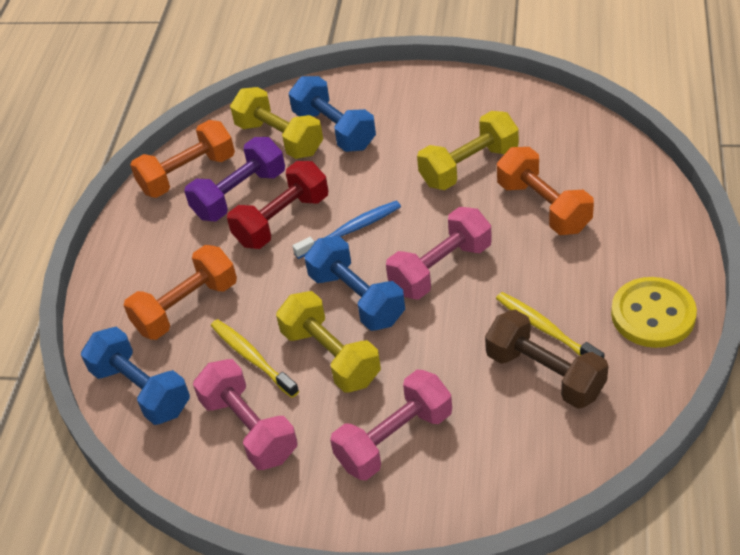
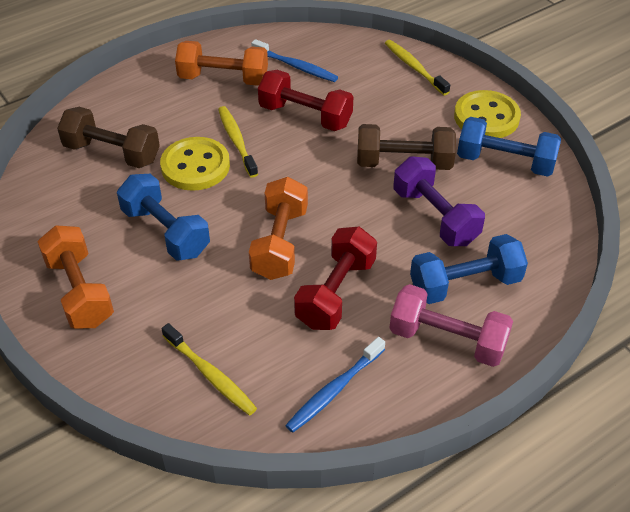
blue toothbrush: [292,201,401,259] = 1 -> [251,39,338,82] [285,337,385,433] = 2
brown dumbbell: [485,310,608,409] = 1 -> [57,107,160,168] [357,124,456,170] = 2
pink dumbbell: [193,359,298,470] [330,369,452,480] [386,207,492,300] = 3 -> [390,284,513,367] = 1
red dumbbell: [227,161,328,249] = 1 -> [258,70,353,131] [294,227,377,330] = 2
yellow button: [611,277,697,348] = 1 -> [160,137,230,191] [454,90,521,138] = 2
yellow dumbbell: [230,87,323,159] [276,291,381,393] [417,111,519,190] = 3 -> none = 0
yellow toothbrush: [211,319,299,398] [496,292,605,358] = 2 -> [161,323,257,415] [218,106,258,178] [385,40,450,95] = 3

